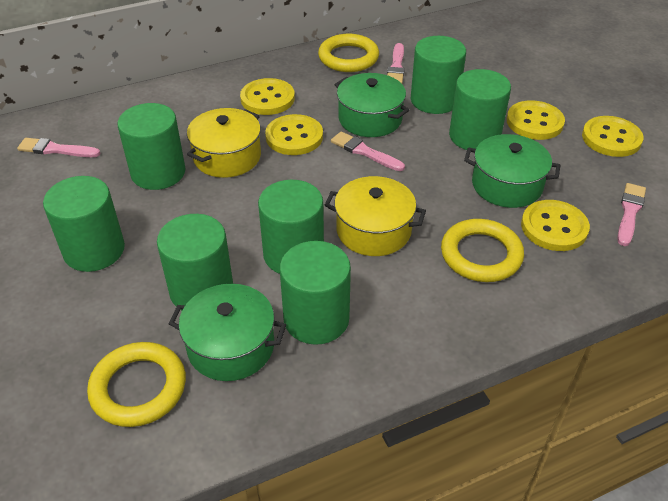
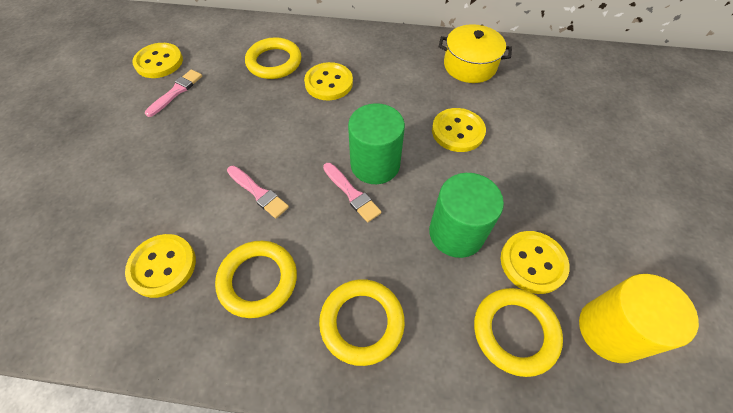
green cylinder: [43,176,125,272] [117,103,185,190] [157,214,233,310] [258,180,324,274] [280,241,351,345] [411,36,466,114] [449,69,511,150] = 7 -> [348,103,405,184] [429,173,504,258] = 2
green pot: [169,284,286,381] [334,73,409,137] [464,134,560,208] = 3 -> none = 0
pink brush: [17,138,101,157] [331,131,405,171] [387,43,405,83] [617,183,646,246] = 4 -> [145,69,202,117] [227,166,289,218] [323,163,382,223] = 3
yellow cylinder: none = 0 -> [579,274,699,363] = 1
yellow pot: [187,108,261,178] [325,176,426,256] = 2 -> [439,24,512,83] = 1
yellow ring: [87,342,186,427] [318,34,379,72] [441,219,524,282] = 3 -> [215,241,297,318] [245,37,301,79] [319,279,405,366] [474,288,563,377] = 4

